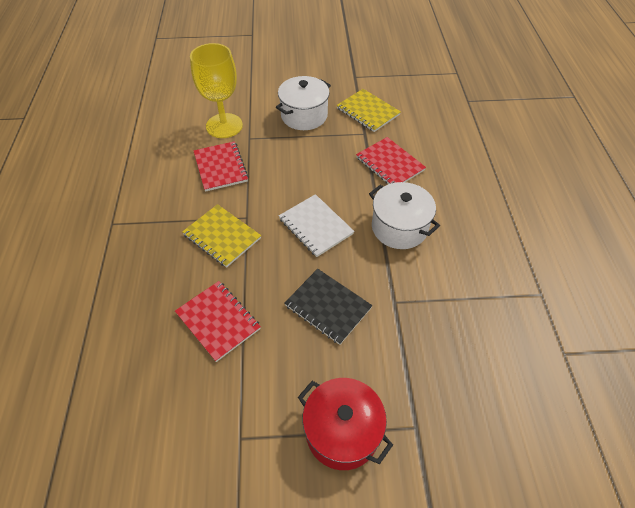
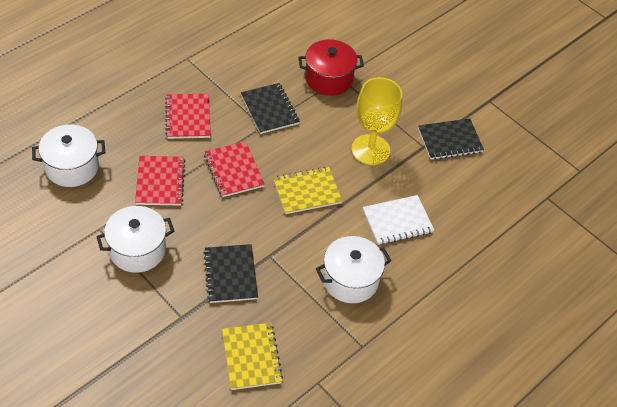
black notebook: [285,269,373,345] = 1 -> [203,244,258,303] [241,83,300,134] [418,118,484,160] = 3
white pot: [276,76,331,130] [369,182,440,249] = 2 -> [32,125,105,187] [96,206,175,273] [316,236,391,303] = 3

